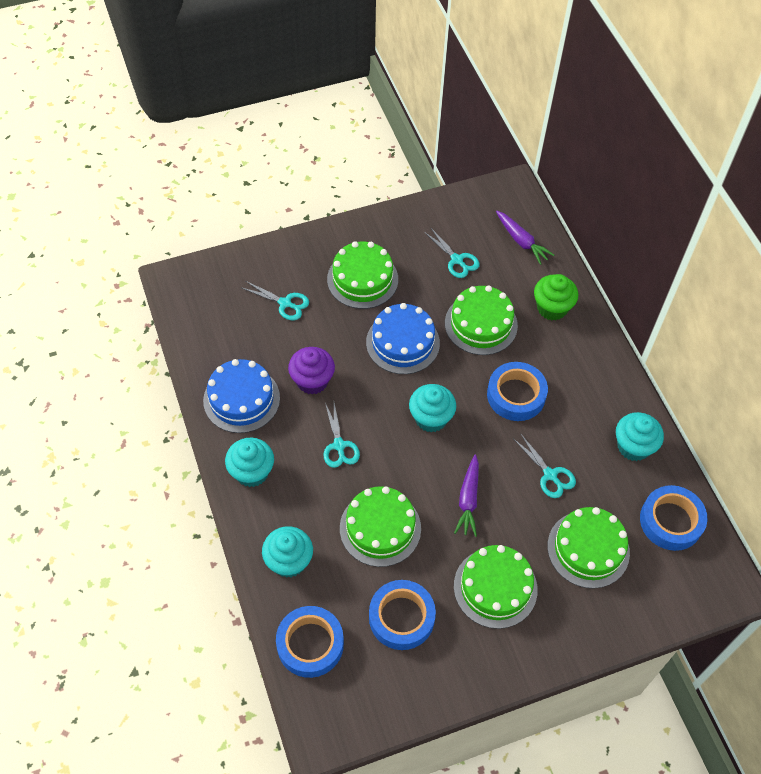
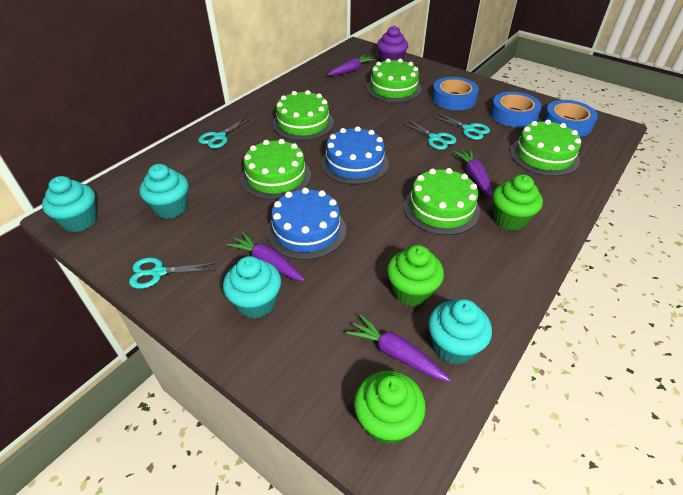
blue tape: [276,606,344,678] [369,580,436,650] [487,362,548,421] [640,485,707,551] = 4 -> [432,77,479,110] [490,91,542,128] [543,100,598,137] = 3
green cupcake: [534,274,578,320] = 1 -> [354,371,426,445] [387,245,444,307] [493,174,543,231] = 3
purple carrot: [454,455,479,537] [496,211,554,265] = 2 -> [227,232,305,281] [328,55,375,76] [346,314,451,382] [453,149,493,198] = 4

